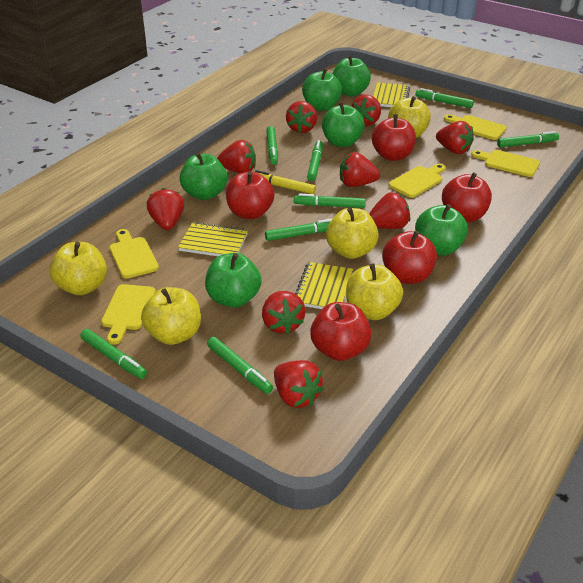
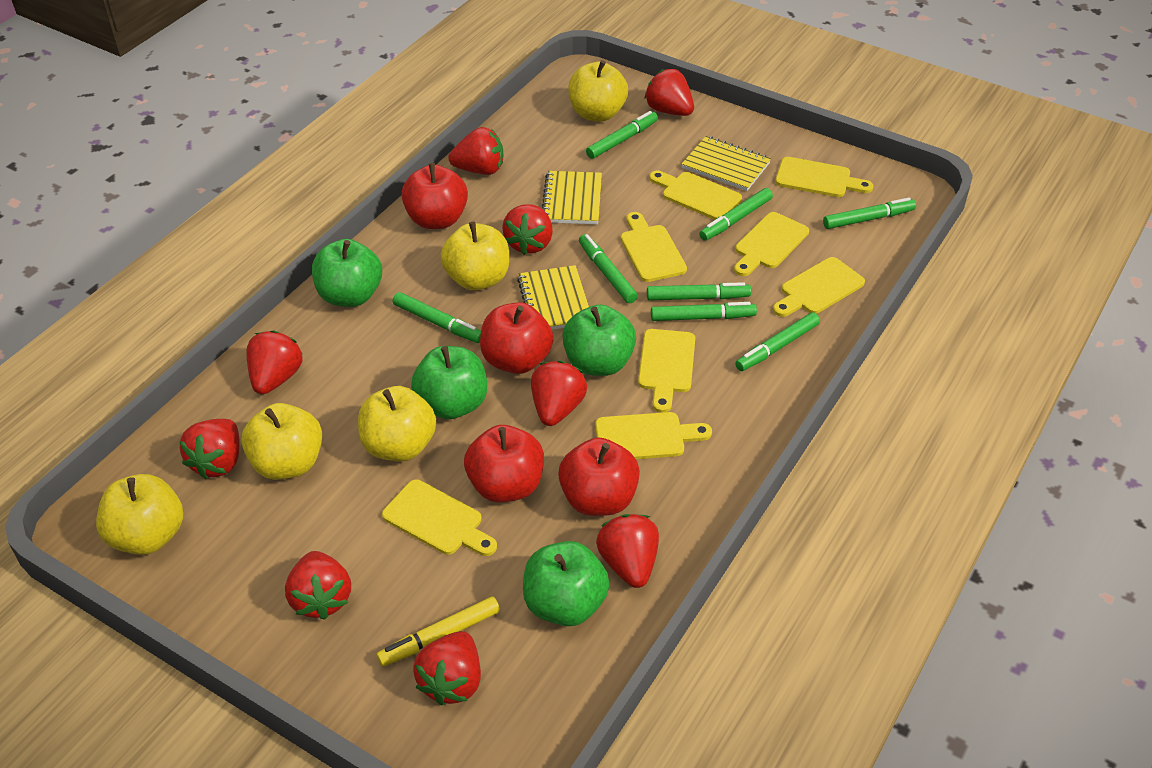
green apple: [180,152,227,200] [205,253,262,307] [302,68,342,111] [322,102,365,147] [332,55,371,96] [415,204,468,256] = 6 -> [312,239,382,307] [411,346,487,419] [523,541,610,626] [562,305,636,376] = 4
red apple: [226,171,275,219] [310,302,372,361] [372,114,416,161] [382,231,437,284] [442,172,492,222] = 5 -> [402,163,468,229] [464,425,544,502] [480,302,554,374] [558,438,640,516] = 4
yellow cutting board: [101,284,156,345] [109,229,159,279] [388,164,445,198] [444,115,507,140] [471,150,540,177] = 5 -> [382,480,497,556] [595,412,712,459] [621,212,687,282] [638,329,695,413] [649,171,742,220] [734,212,809,276] [773,257,865,317] [775,157,873,197] = 8

